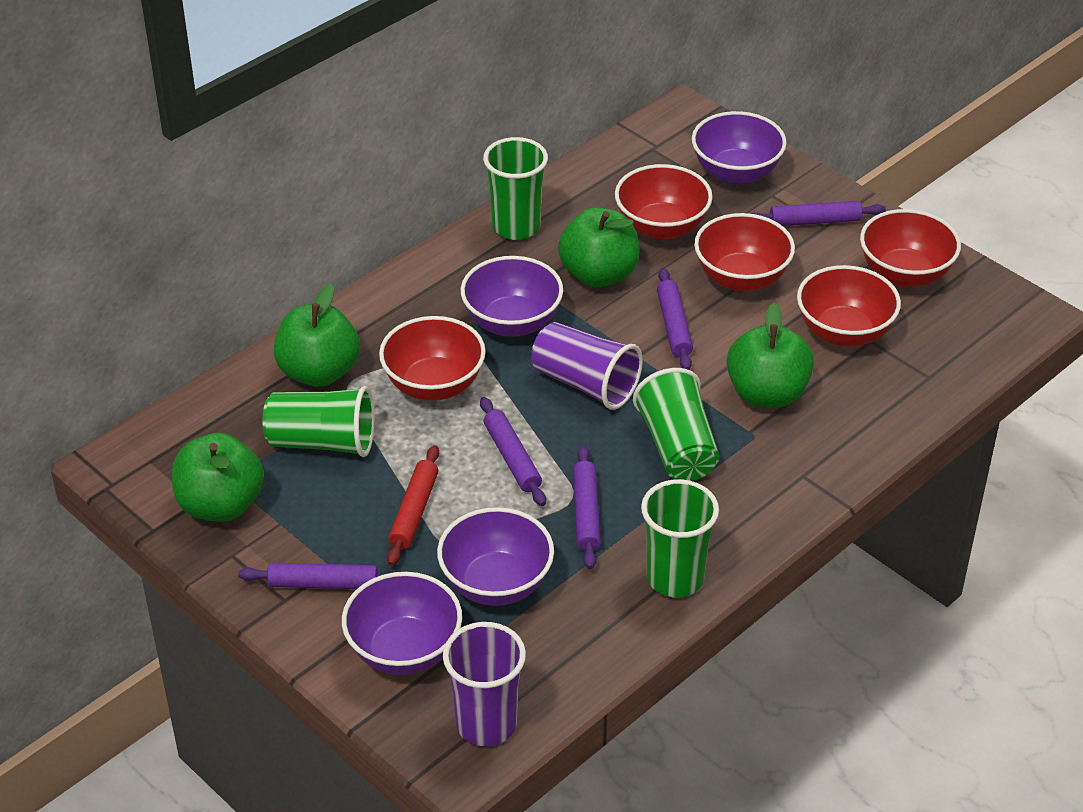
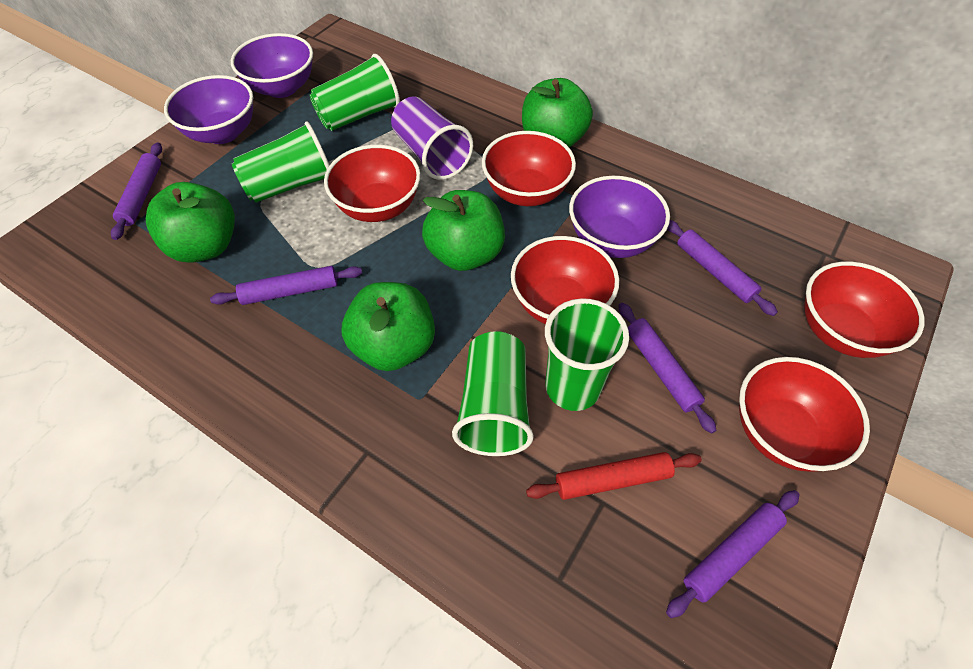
purple bowl: [342,572,462,675] [437,507,554,606] [461,256,563,337] [692,111,787,185] = 4 -> [164,75,253,144] [231,33,313,98] [569,176,670,258] = 3
purple cup: [443,622,526,746] [531,322,643,410] = 2 -> [391,96,473,180] = 1

